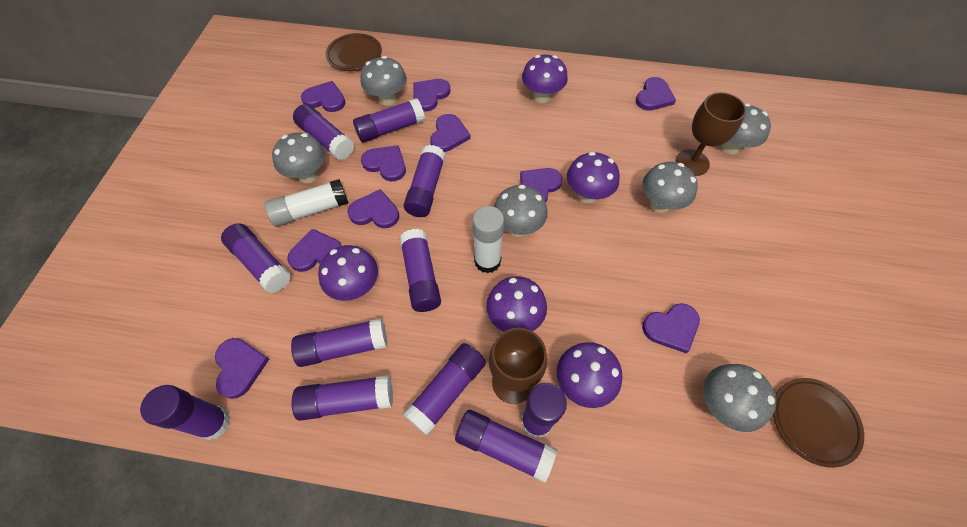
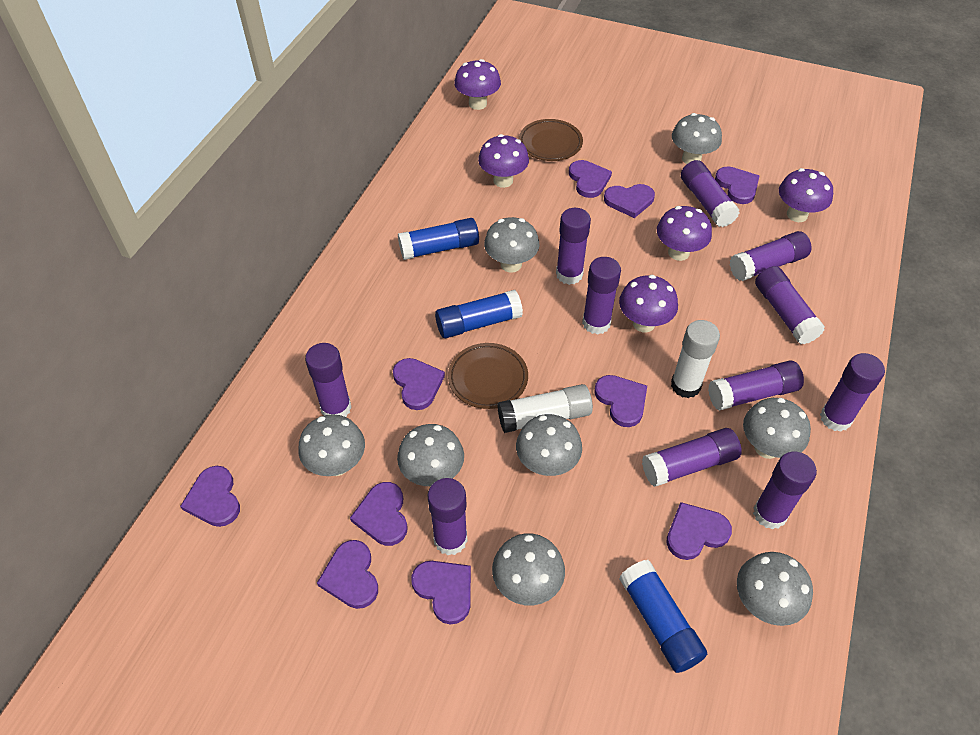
blue glue stick: none = 0 -> [398,218,479,260] [435,290,523,338] [619,560,707,673] = 3
brown goblet: [489,328,547,404] [676,92,746,176] = 2 -> none = 0
grey mushroom: [272,133,325,183] [361,56,407,106] [494,185,548,237] [643,162,698,213] [703,364,776,432] [721,103,771,154] = 6 -> [298,414,365,476] [397,424,464,486] [484,217,539,273] [492,533,565,605] [516,414,582,476] [672,113,722,164] [737,552,813,626] [743,398,811,459] = 8

